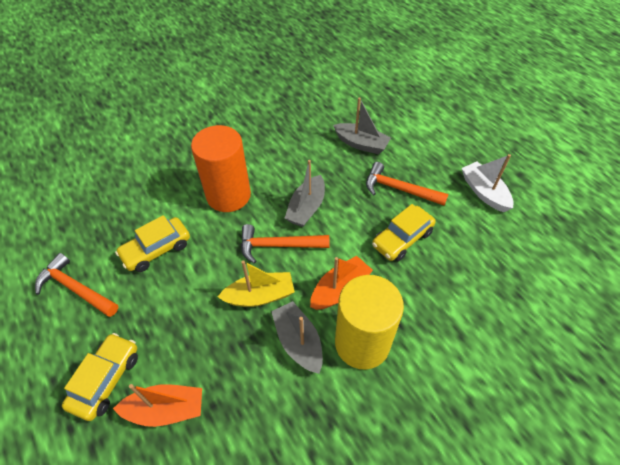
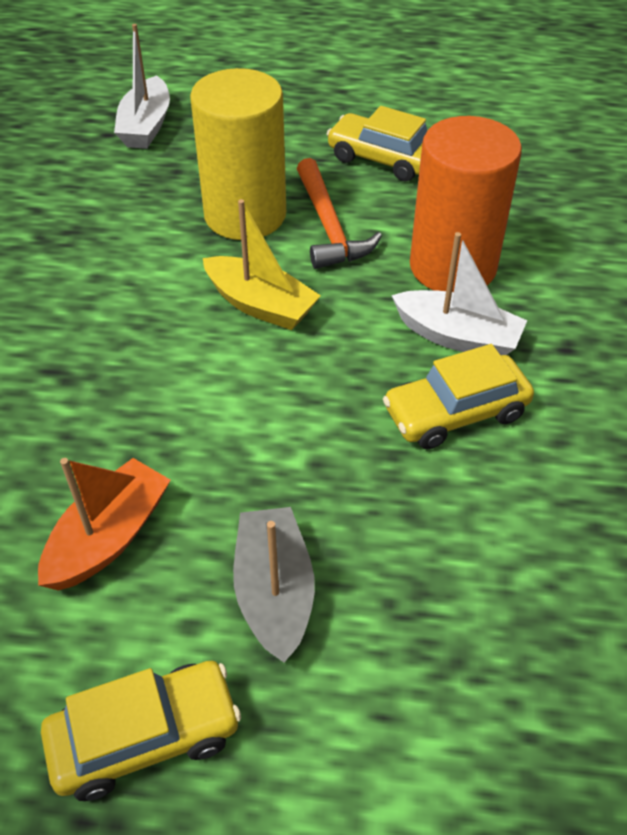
grey boat: [271,301,323,374] [285,160,325,227] [333,97,391,154] = 3 -> [233,507,315,663] = 1
orange boat: [113,384,202,427] [310,256,373,310] = 2 -> [38,458,171,591] = 1
orange hammer: [35,253,118,317] [241,224,329,264] [366,162,449,206] = 3 -> [297,158,382,269] = 1
white boat: [462,154,514,212] = 1 -> [114,24,170,149] [391,232,527,355] = 2

